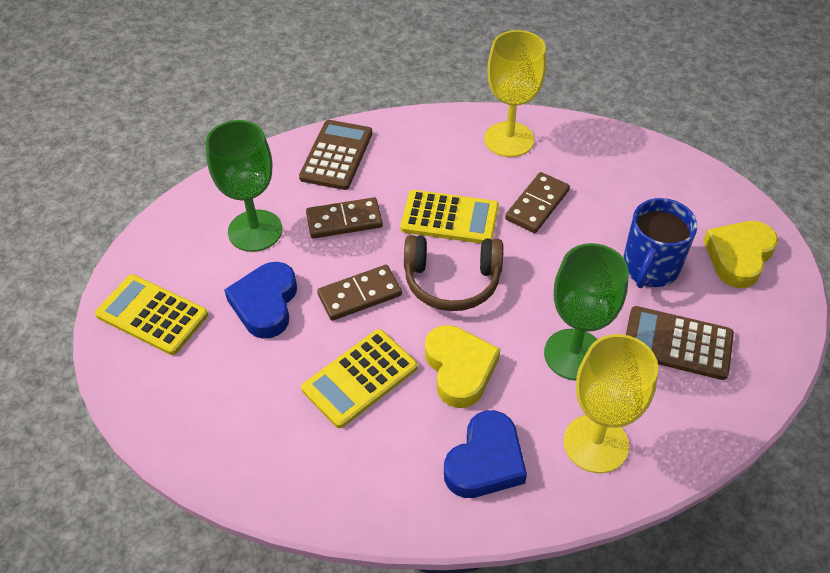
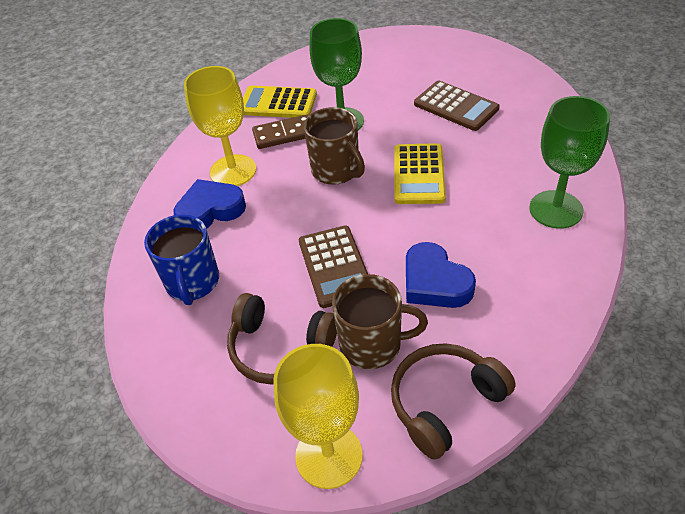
brown domino: [306,197,383,239] [317,265,402,321] [505,172,570,233] = 3 -> [252,114,309,149] = 1
brown headphones: [404,235,503,311] = 1 -> [227,293,337,385] [391,343,516,460] = 2
brown mug: none = 0 -> [303,107,365,185] [332,274,428,369] = 2
yellow calculator: [95,274,208,355] [301,329,418,428] [400,190,499,244] = 3 -> [243,86,317,118] [395,143,446,204] = 2
yellow heart: [425,325,500,408] [703,221,778,288] = 2 -> none = 0

